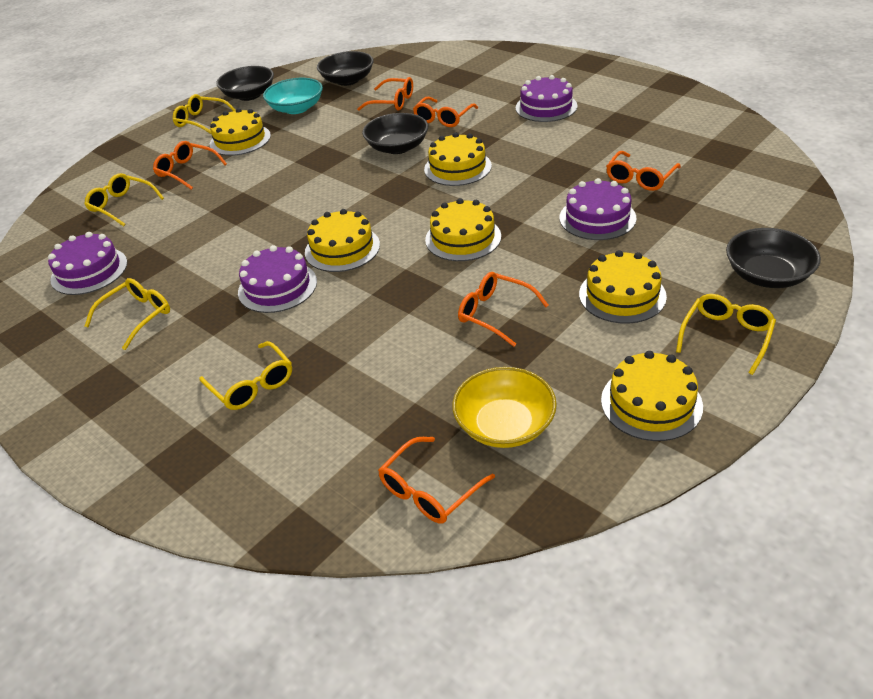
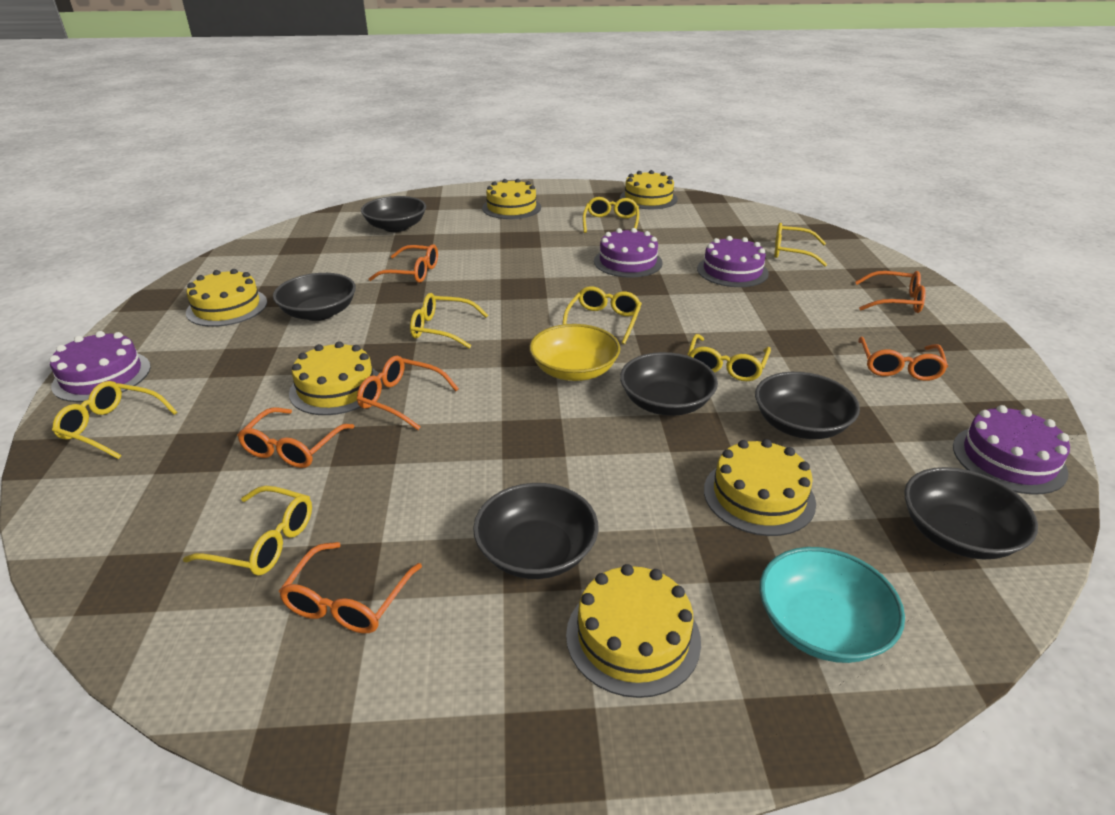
black bowl: [216,66,274,101] [317,51,374,86] [362,113,428,154] [726,228,821,288] = 4 -> [273,273,356,321] [361,196,426,232] [473,483,598,579] [620,352,718,416] [755,372,860,439] [904,467,1038,560] = 6
yellow glasses: [84,173,164,226] [85,278,170,350] [173,94,236,134] [200,341,292,410] [676,294,776,375] = 5 -> [52,381,178,459] [183,486,312,575] [410,293,488,348] [562,286,642,344] [583,197,639,233] [688,334,771,381] [774,223,827,267] = 7

